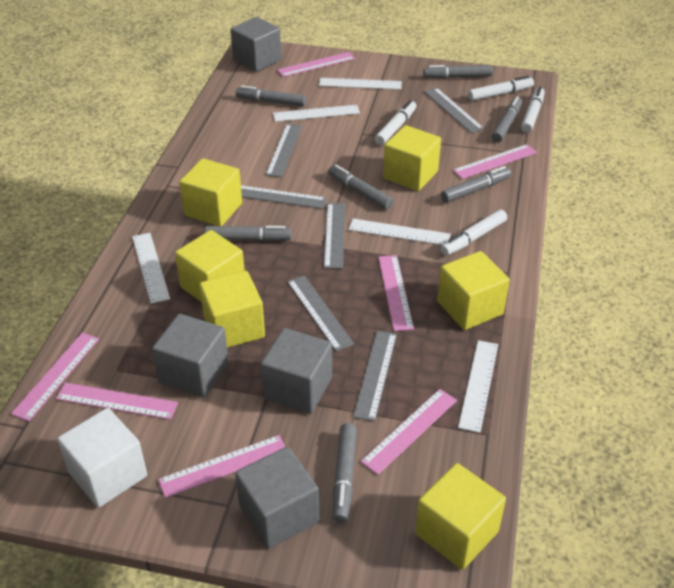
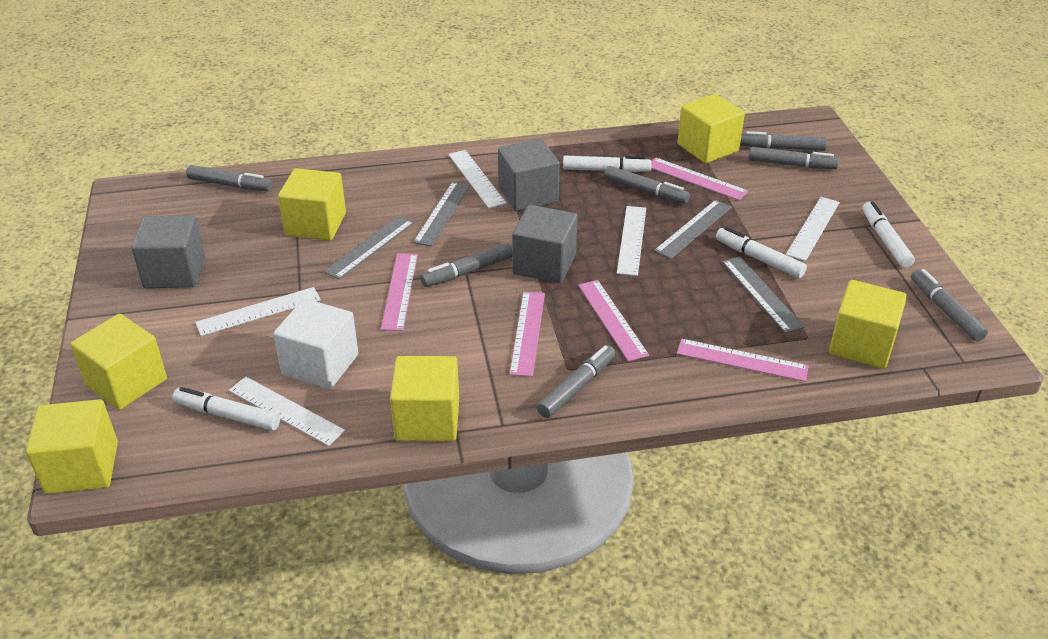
grey cube: [152,314,229,398] [231,17,281,72] [235,446,319,549] [261,328,332,414] = 4 -> [132,215,205,288] [498,139,560,211] [512,205,578,283] = 3
grey ruler: [241,185,326,209] [266,124,302,177] [287,275,354,351] [324,203,345,269] [353,331,397,422] [424,88,484,133] = 6 -> [323,215,414,280] [413,181,470,247] [654,200,732,259] [722,257,804,333] = 4
pink ruler: [11,333,99,421] [56,383,178,420] [158,435,285,498] [277,52,355,77] [360,389,457,475] [378,255,414,331] [453,144,537,179] = 7 -> [381,253,418,331] [509,292,545,377] [578,280,649,362] [651,158,748,201] [677,339,809,382] = 5

